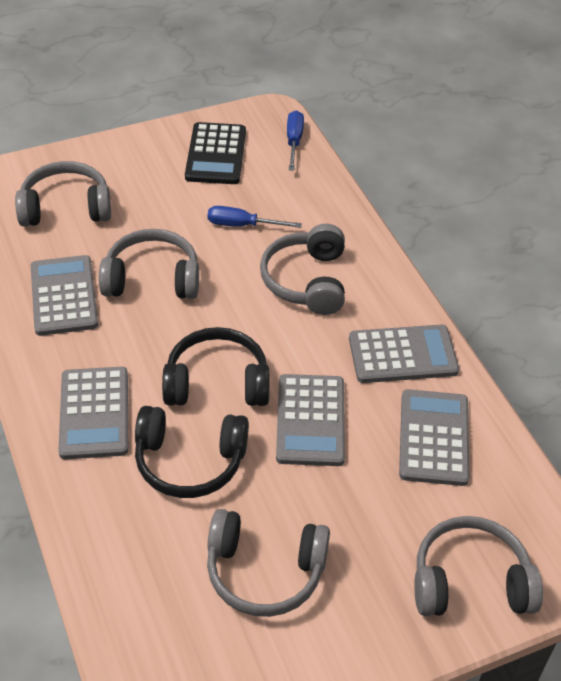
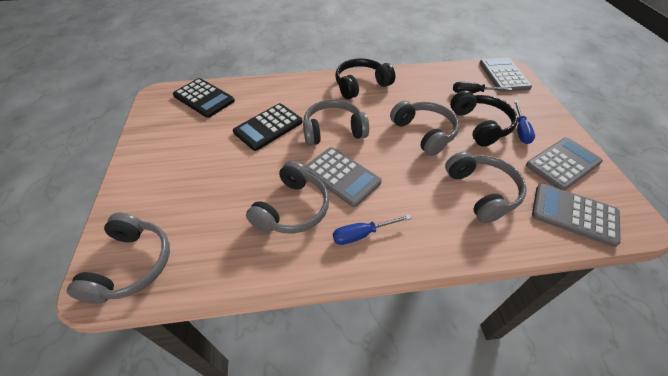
black calculator: [185,122,246,184] = 1 -> [173,78,235,118] [233,103,303,151] = 2
black screwdriver: none = 0 -> [453,82,512,93] = 1
grey calculator: [31,255,98,336] [58,367,128,459] [276,374,345,466] [349,325,459,383] [399,389,470,486] = 5 -> [305,147,382,207] [479,58,532,92] [526,138,603,191] [532,183,621,247] = 4

